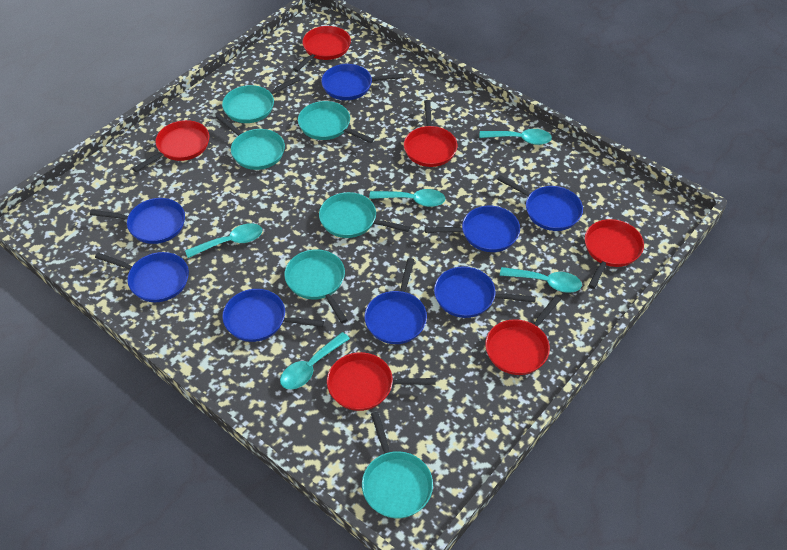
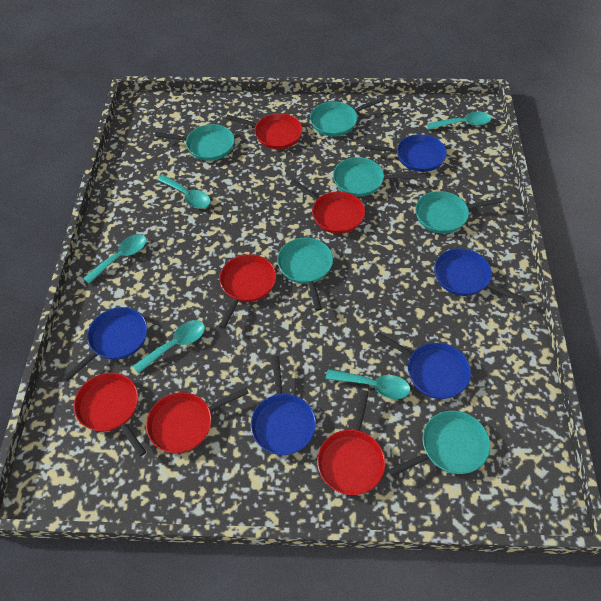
blue pan: [90,198,185,244] [95,252,189,302] [222,289,324,342] [321,64,405,100] [364,258,427,344] [425,206,520,252] [434,266,536,318] [497,175,583,231] = 8 -> [63,307,147,382] [251,356,316,455] [365,134,447,172] [376,332,471,399] [434,248,525,303] = 5

